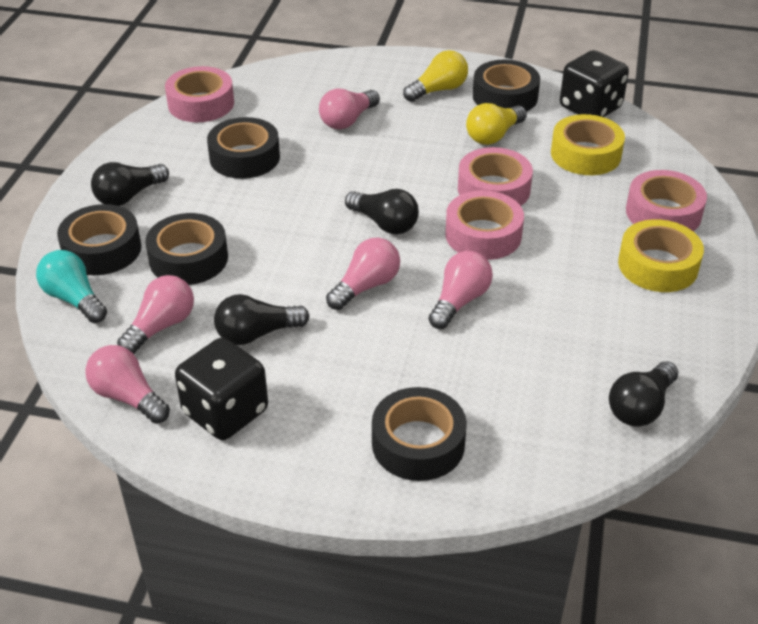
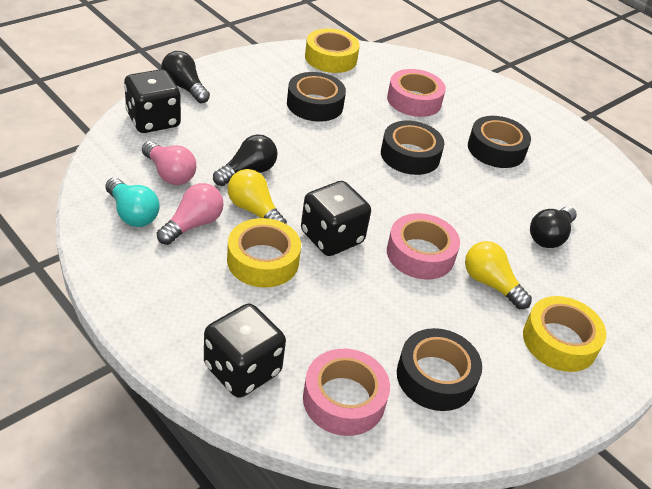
black dice: [175,338,268,440] [560,50,629,117] = 2 -> [124,69,181,133] [204,303,286,398] [301,181,371,256] = 3
black light bulb: [91,162,169,206] [214,294,309,345] [345,189,419,234] [609,361,678,427] = 4 -> [161,51,210,103] [213,134,277,186] [530,206,577,248] = 3
black tape: [57,204,142,275] [145,213,228,285] [207,117,280,179] [372,387,467,481] [473,60,540,112] = 5 -> [287,72,346,122] [381,121,445,175] [397,328,482,411] [468,116,531,168] = 4
pink light bulb: [85,345,170,424] [117,275,194,354] [319,88,380,130] [326,238,400,310] [428,251,493,329] = 5 -> [142,141,196,185] [157,183,224,245] = 2
pink tape: [165,66,234,122] [445,190,524,260] [458,147,533,206] [626,170,707,231] = 4 -> [303,349,390,436] [387,69,446,117] [387,213,460,279] = 3
yellow tape: [551,114,625,175] [618,219,704,292] = 2 -> [227,218,301,288] [305,28,360,73] [523,296,606,372] = 3

